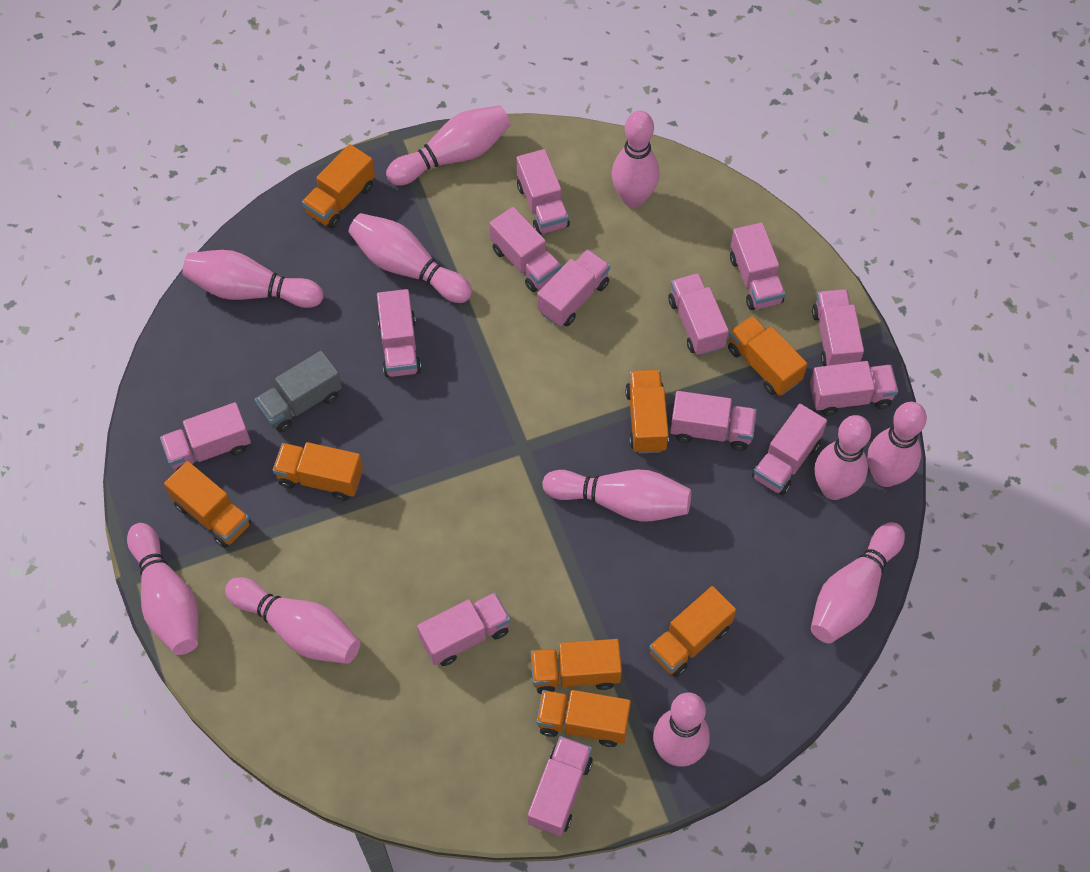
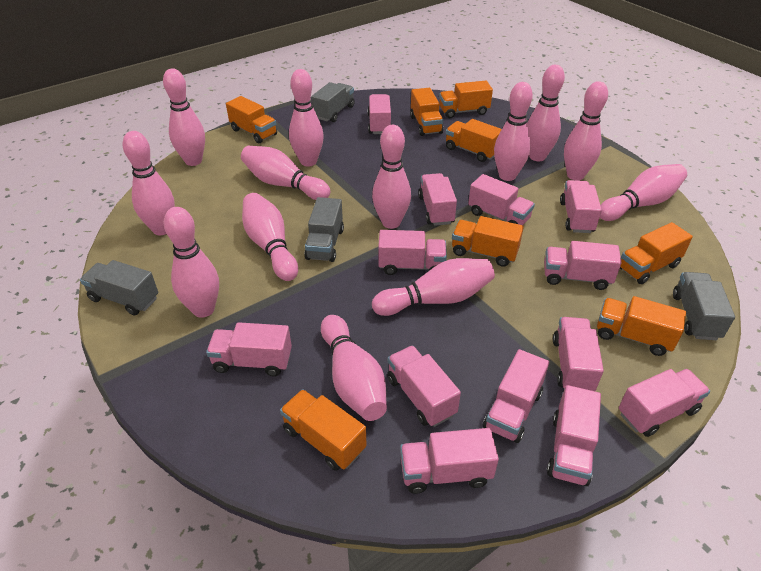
grey truck: [255,351,342,432] = 1 -> [80,260,158,316] [304,197,344,262] [312,82,355,122] [673,272,735,340] = 4
pink bowling pin: [127,523,199,655] [182,250,323,308] [225,577,360,664] [348,213,472,303] [386,105,511,186] [542,470,691,522] [612,111,659,208] [653,692,710,767] [811,522,905,643] [815,415,871,500] [868,402,927,487] = 11 -> [123,131,175,235] [163,69,205,166] [163,207,219,318] [241,146,331,200] [242,193,298,281] [289,69,324,166] [321,315,387,421] [372,125,411,229] [372,258,495,316] [494,82,533,181] [527,65,565,161] [564,81,608,181] [600,164,687,221] = 13

